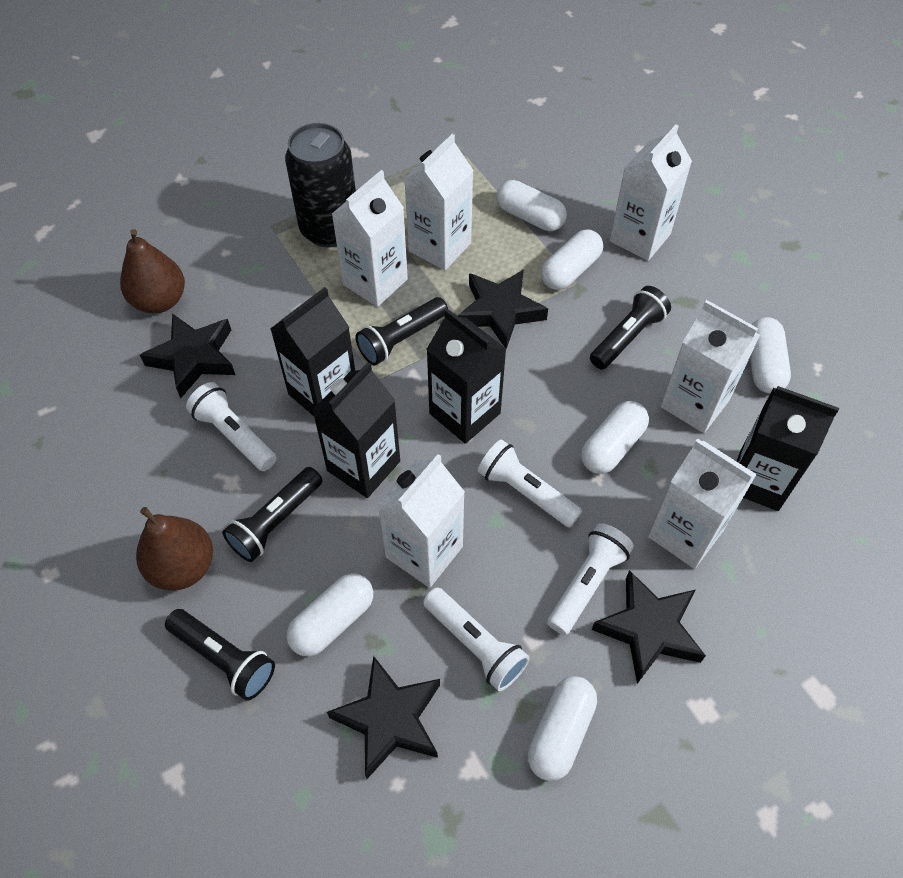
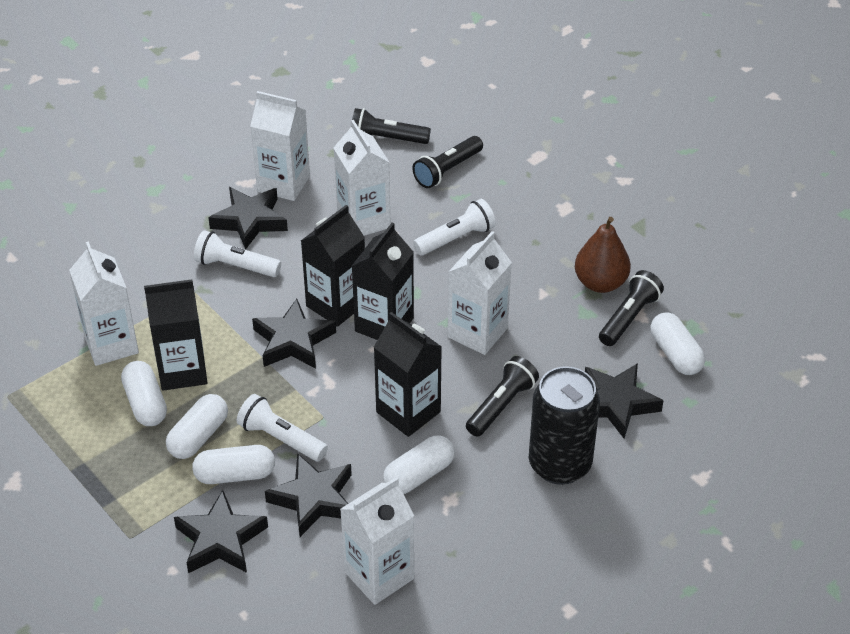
black star: [140,313,235,398] [327,656,440,779] [457,269,548,349] [592,570,706,684] = 4 -> [174,490,268,573] [208,187,288,250] [252,299,336,369] [265,453,352,537] [585,363,664,439] = 5
brown pear: [120,229,185,313] [136,507,213,591] = 2 -> [575,217,631,293] = 1
white capsule: [286,573,373,656] [496,180,567,231] [528,676,597,781] [541,229,603,290] [581,401,649,474] [750,317,791,394] = 6 -> [121,361,167,426] [166,394,228,459] [192,445,275,484] [383,435,455,494] [651,312,705,375] = 5
white carton: [332,170,408,307] [377,454,465,588] [404,134,474,270] [610,124,692,261] [648,439,757,569] [660,300,760,433] = 6 -> [69,241,139,366] [250,91,310,201] [333,120,390,236] [340,477,414,605] [448,231,512,355] = 5
white flashlight: [186,382,277,471] [423,588,529,691] [478,439,582,528] [547,523,634,635] = 4 -> [194,230,281,277] [237,394,328,461] [413,199,496,255] = 3

